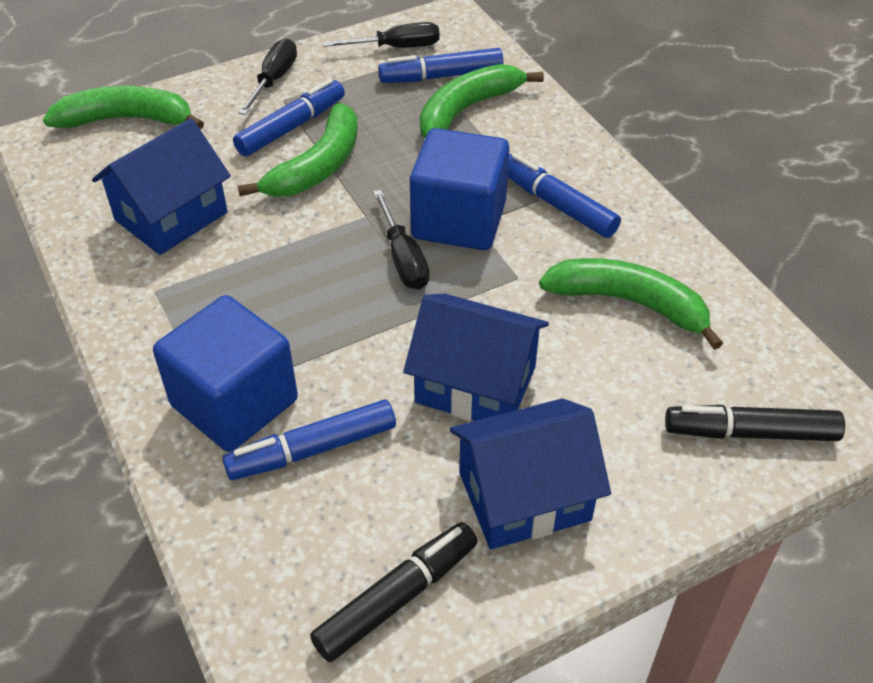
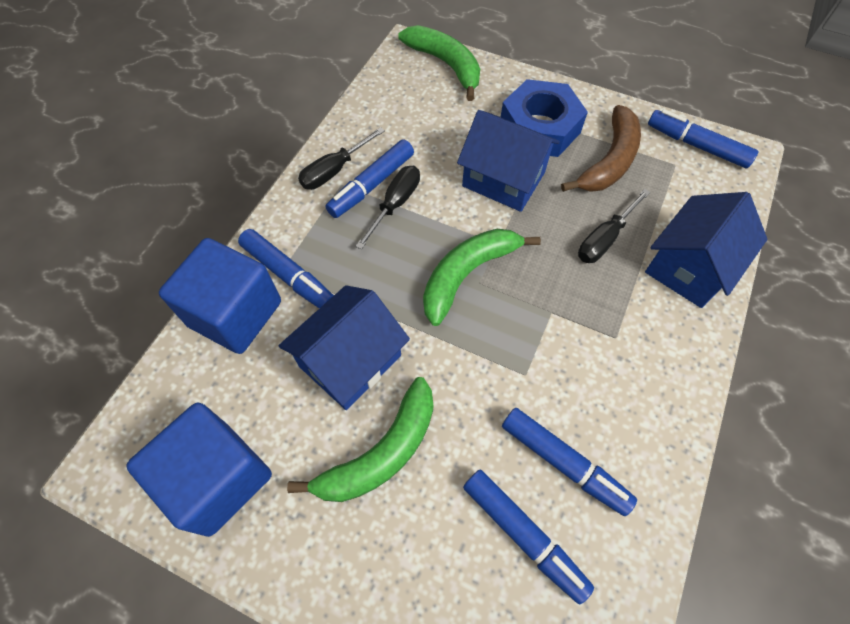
black marker: [310,522,478,662] [665,405,845,441] = 2 -> none = 0
blue marker: [222,399,396,480] [233,79,345,157] [378,48,503,83] [508,153,621,238] = 4 -> [238,229,334,308] [326,139,414,218] [463,470,594,605] [502,408,637,516] [648,109,759,168] = 5
blue nut: none = 0 -> [501,79,588,157] = 1
brown banana: none = 0 -> [561,105,641,192] = 1
green banana: [43,86,204,129] [238,103,358,197] [420,64,544,138] [539,258,723,350] = 4 -> [287,377,433,502] [398,25,480,101] [423,229,541,326] = 3

